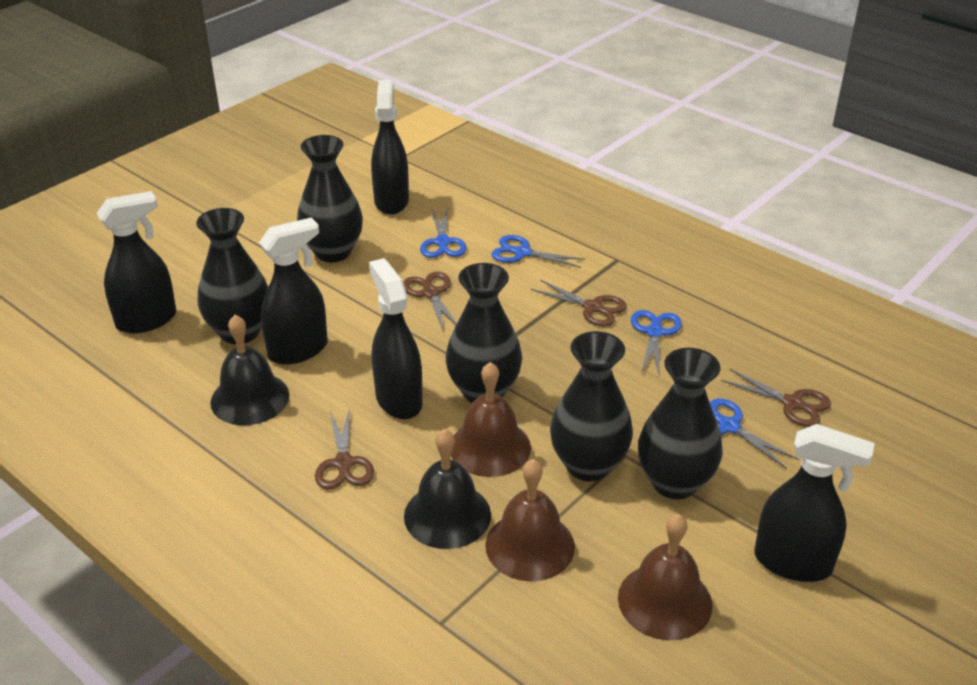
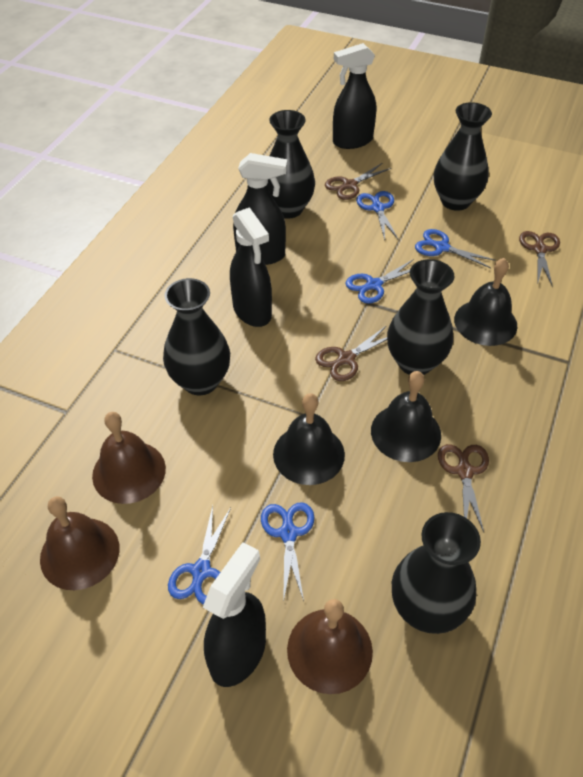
black bell: [210,315,289,425] [404,429,491,549] = 2 -> [273,393,345,485] [371,371,441,462] [454,258,517,346] = 3
black spray bottle: [97,191,177,333] [259,218,328,365] [369,258,422,419] [371,80,409,215] [754,424,875,582] = 5 -> [203,542,266,687] [230,207,272,327] [233,153,288,265] [333,43,376,149] = 4
blue scissors: [420,207,467,258] [491,235,585,268] [631,310,682,376] [710,398,799,469] = 4 -> [168,506,231,605] [261,502,314,602] [345,259,414,303] [356,191,399,240] [415,229,496,268] = 5

